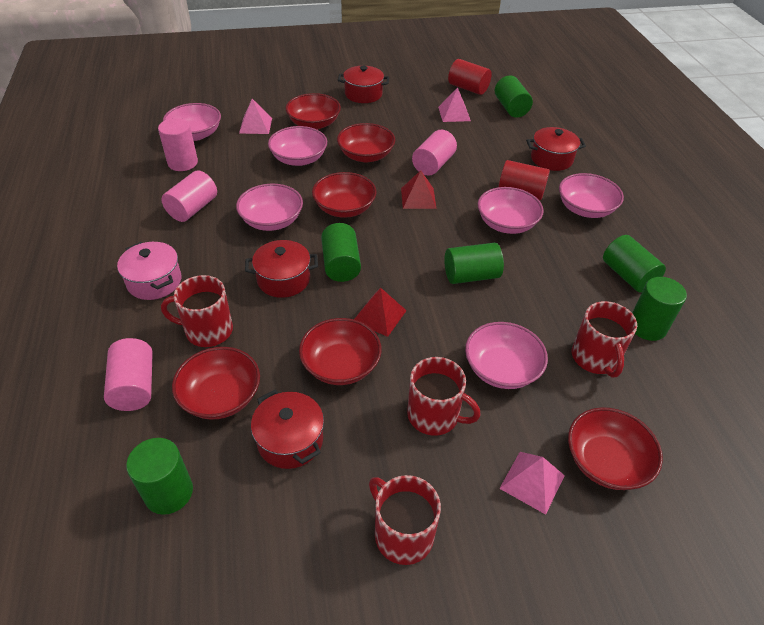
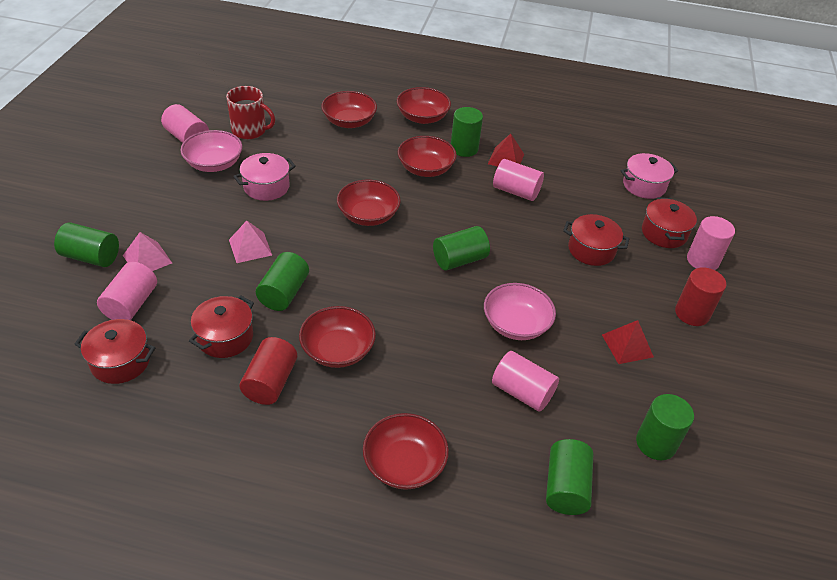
pink bowl: [163,103,221,141] [236,184,303,231] [268,126,327,166] [465,322,548,389] [478,187,544,234] [559,173,624,218] = 6 -> [180,130,242,172] [484,283,556,340] = 2
pink cylinder: [104,338,153,411] [158,118,198,171] [161,170,217,222] [412,130,457,176] = 4 -> [97,262,157,320] [161,104,209,143] [492,351,559,412] [493,159,544,201] [687,216,735,270] = 5
pink pot: [117,242,181,300] = 1 -> [233,153,296,201] [620,153,678,199] = 2
pink pyramid: [239,99,272,134] [438,87,471,122] [499,452,565,515] = 3 -> [123,232,172,271] [229,221,272,263] = 2
red mug: [161,275,233,347] [369,475,441,565] [407,357,481,436] [572,301,637,378] = 4 -> [226,86,275,139] = 1

